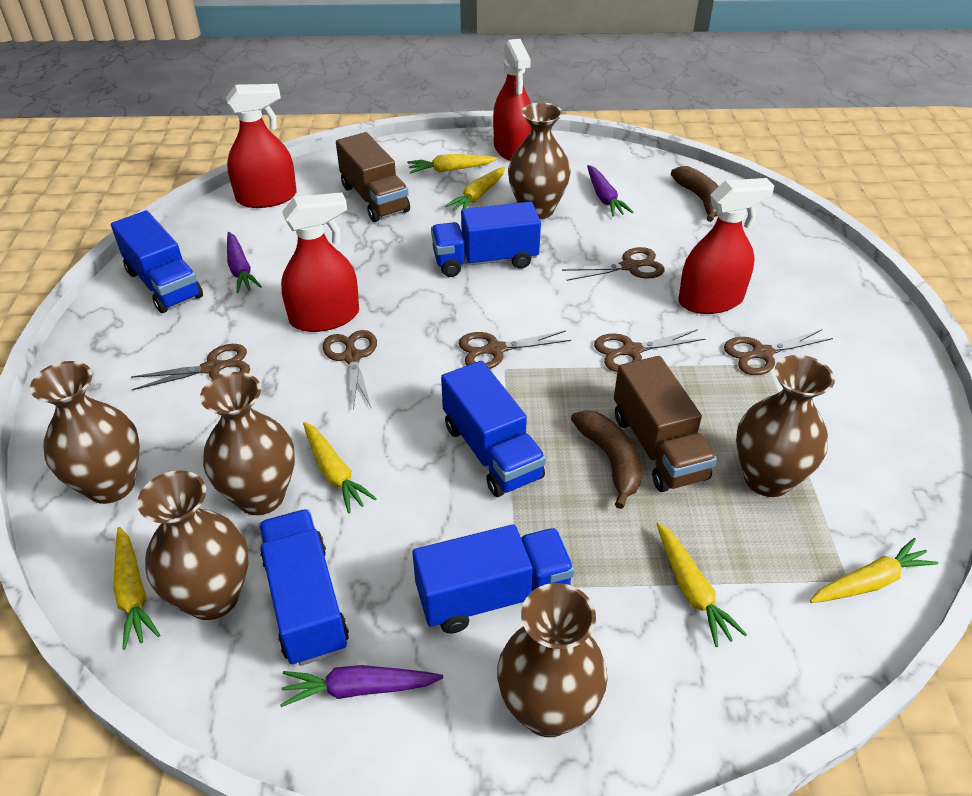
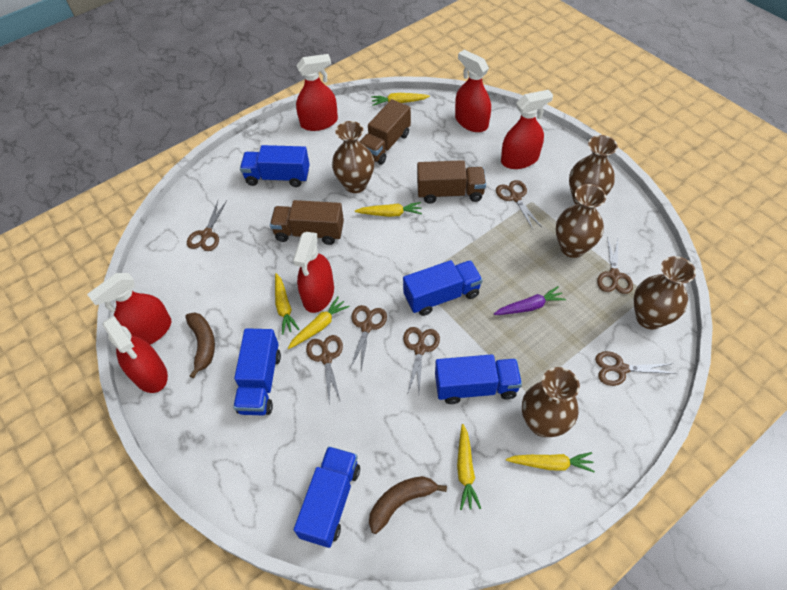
brown scissors: [131,344,250,390] [323,330,377,411] [458,330,571,369] [562,247,665,281] [594,329,705,372] [724,329,833,375] = 6 -> [187,201,227,251] [306,335,343,402] [350,305,387,370] [403,327,440,394] [496,180,542,229] [595,351,677,386] [597,236,633,294] = 7
brown truck: [336,132,410,222] [614,356,717,492] = 2 -> [270,200,344,245] [360,99,411,165] [417,160,486,204] = 3
brown vase: [30,361,140,504] [137,470,249,620] [200,372,295,515] [497,583,608,737] [508,102,571,219] [736,355,835,497] = 6 -> [332,121,374,193] [522,367,580,437] [556,184,606,258] [569,135,618,204] [634,256,696,330] = 5
purple carrot: [227,232,262,293] [280,665,443,707] [587,165,633,217] = 3 -> [494,286,566,315] = 1
red spray bottle: [226,84,297,208] [281,192,359,332] [493,39,531,161] [678,178,774,314] = 4 -> [87,273,171,345] [103,315,168,393] [293,232,334,313] [296,54,338,131] [455,50,491,132] [501,90,553,169] = 6

